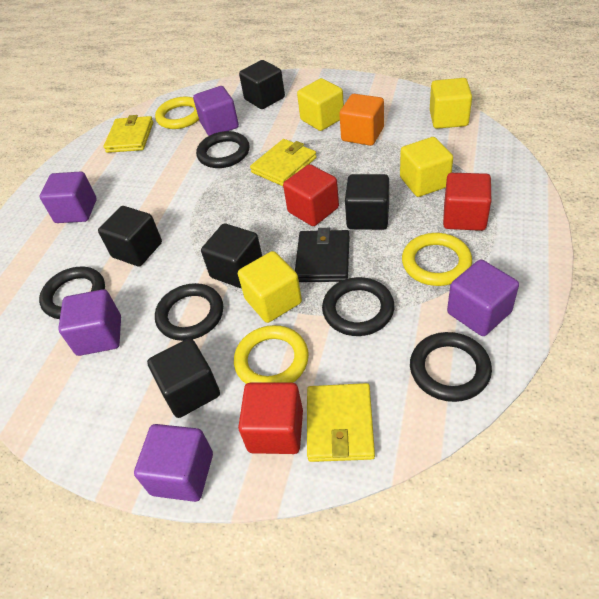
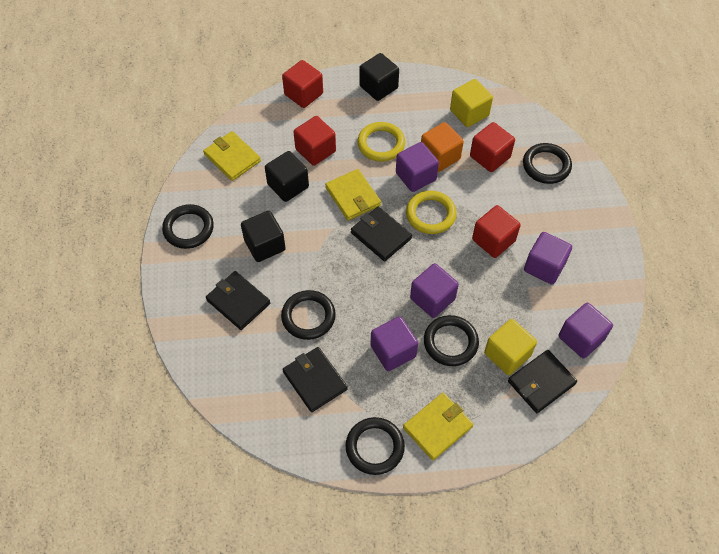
black cube: [98,206,162,266] [147,338,220,418] [201,223,262,288] [239,60,285,109] [345,174,389,230] = 5 -> [241,211,286,262] [265,151,309,202] [359,53,399,101] = 3
black wallet: [295,228,350,282] = 1 -> [206,271,270,330] [282,347,348,412] [351,207,412,261] [508,350,577,413] = 4
red cube: [238,383,303,454] [283,164,339,226] [443,173,491,231] = 3 -> [282,60,323,108] [294,116,336,166] [470,122,515,172] [472,205,521,258] = 4
yellow cube: [238,251,302,323] [297,78,344,131] [400,137,453,197] [430,78,472,129] = 4 -> [450,79,493,127] [484,319,537,375] = 2
yellow ring: [155,97,199,129] [234,325,309,384] [402,233,472,286] = 3 -> [357,122,405,162] [406,191,457,234] = 2

